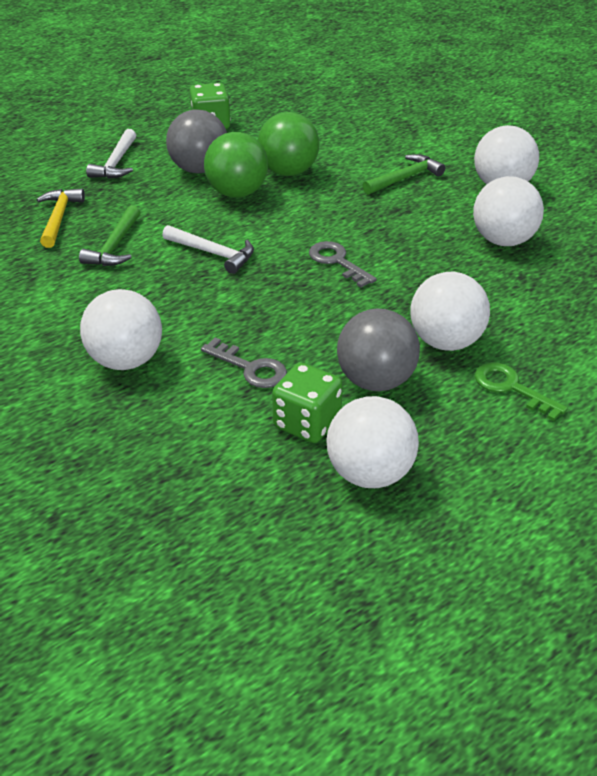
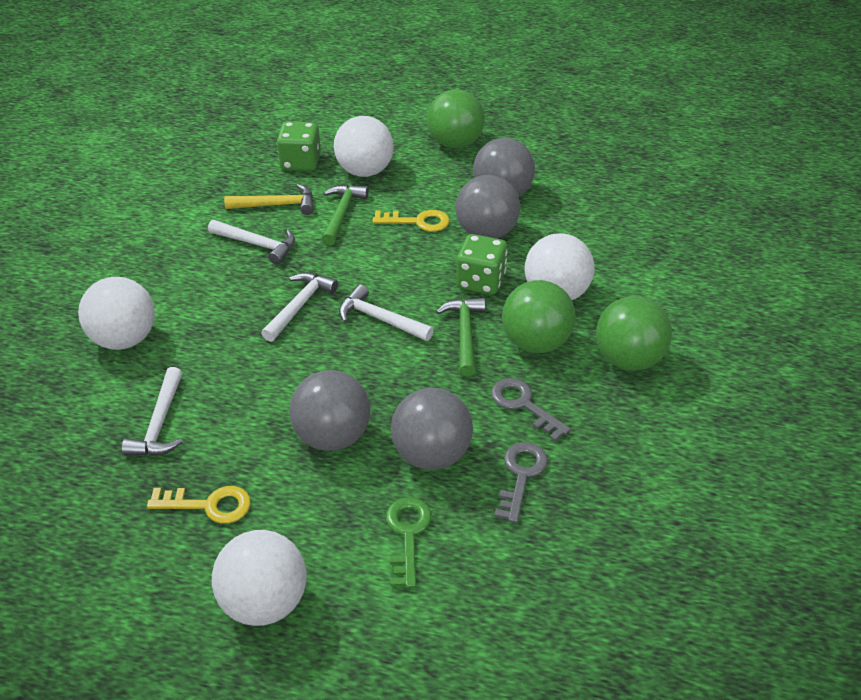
green ball: [204,132,268,198] [257,112,319,176] = 2 -> [427,89,485,148] [502,280,576,353] [596,296,672,371] = 3
grey ball: [166,110,227,173] [337,308,420,391] = 2 -> [289,370,370,451] [391,387,473,470] [456,175,520,239] [473,138,535,197] = 4
white ball: [80,289,162,370] [326,396,419,488] [410,272,490,351] [473,176,544,246] [474,125,539,184] = 5 -> [78,277,155,350] [212,530,306,626] [334,116,394,177] [525,234,594,300] = 4
white hammer: [86,129,136,179] [162,225,254,274] = 2 -> [122,367,183,456] [208,220,295,264] [261,272,338,342] [339,284,434,341] = 4
yellow key: none = 0 -> [147,486,251,524] [372,210,450,232] = 2

